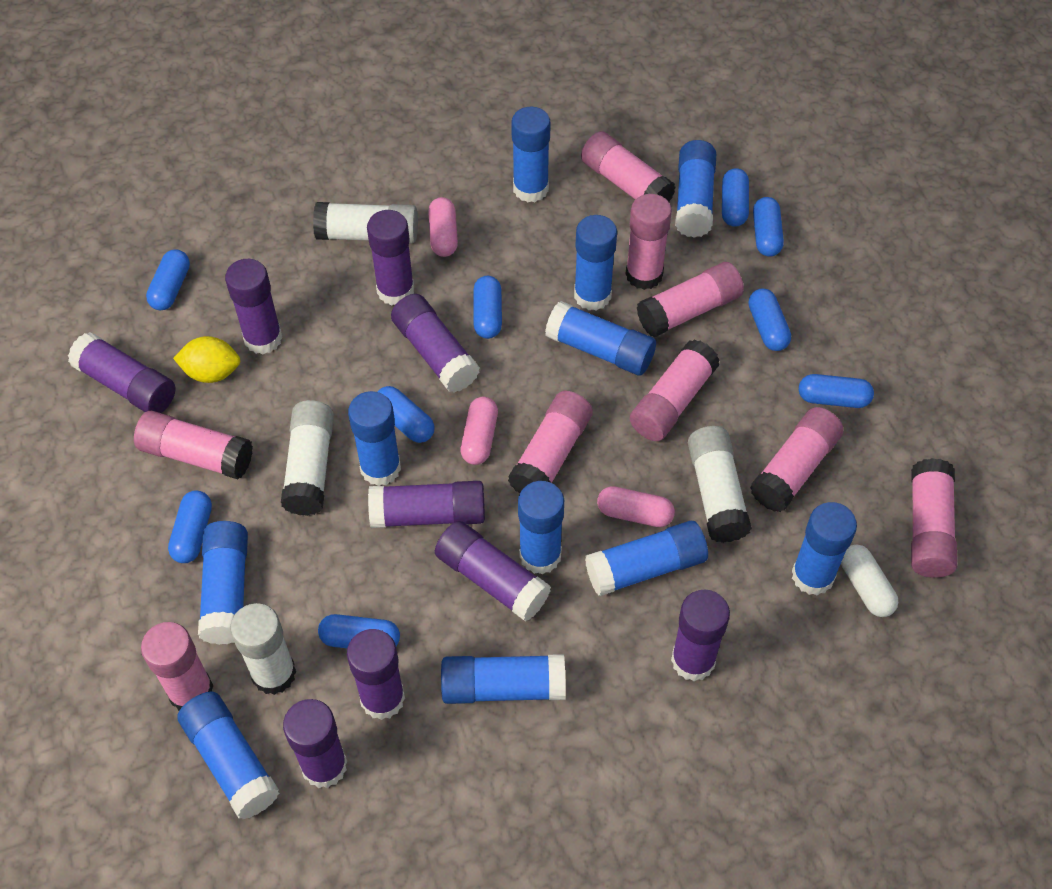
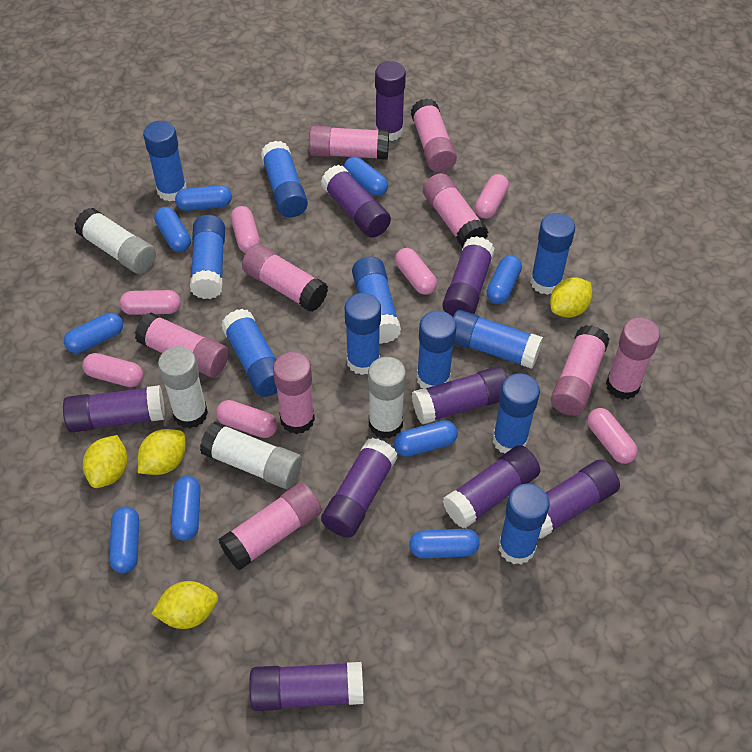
pink capsule: [428,197,458,257] [461,397,498,465] [597,486,675,527] = 3 -> [83,353,143,387] [120,290,181,315] [216,400,278,438] [231,206,260,253] [395,248,437,295] [475,174,509,219] [587,408,638,464] = 7
white capsule: [841,544,898,617] = 1 -> none = 0
yellow lemon: [173,336,240,383] = 1 -> [83,435,128,488] [138,429,186,475] [151,581,218,629] [550,277,592,318] = 4

